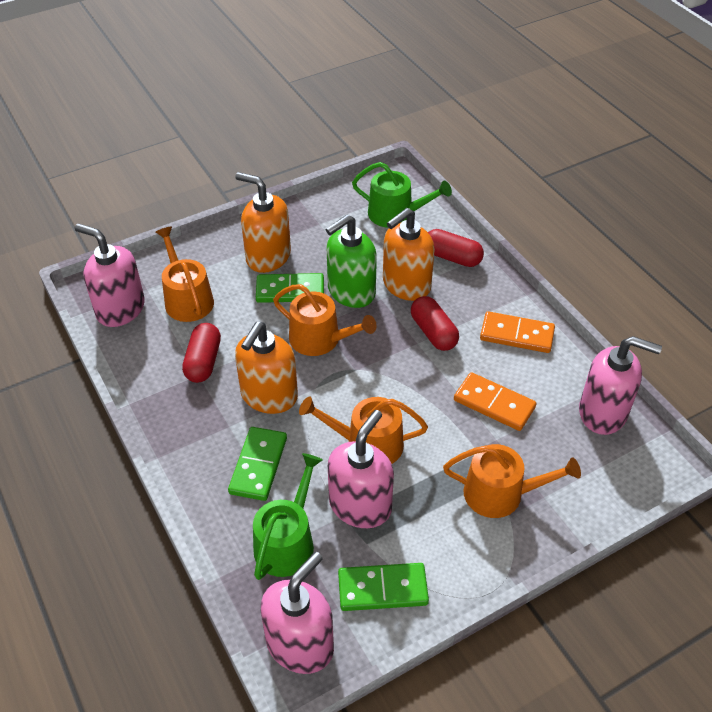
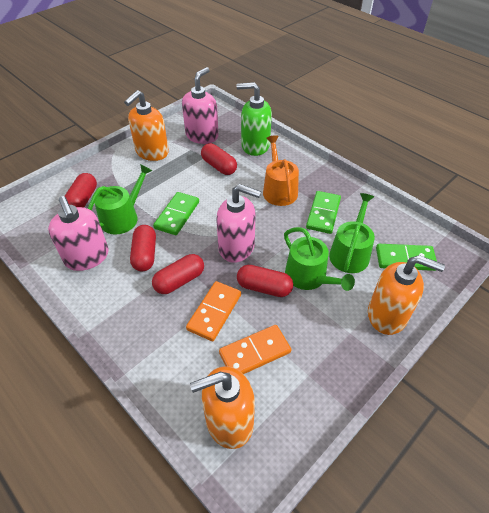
green watering can: [253,453,323,580] [352,162,452,228] = 2 -> [88,164,153,235] [284,227,355,291] [329,193,375,273] = 3
orange watering can: [156,227,214,322] [273,284,376,356] [299,396,428,464] [443,444,581,518] = 4 -> [263,135,299,206] = 1
pink soap dispenser: [75,224,145,327] [261,552,334,674] [328,410,394,528] [579,336,662,435] = 4 -> [48,196,109,271] [182,67,219,144] [216,184,261,263] = 3
red capsule: [182,323,221,383] [411,296,459,351] [428,229,484,267] = 3 -> [64,173,97,207] [130,225,156,272] [152,254,204,294] [201,143,237,175] [237,265,293,297] = 5

